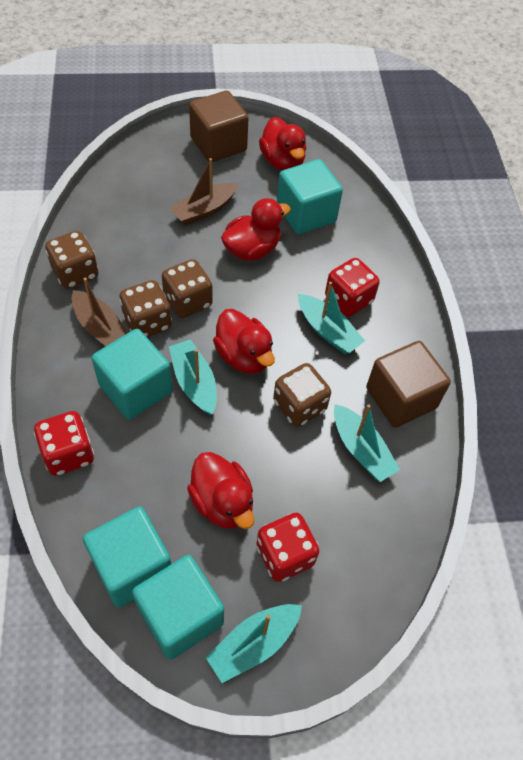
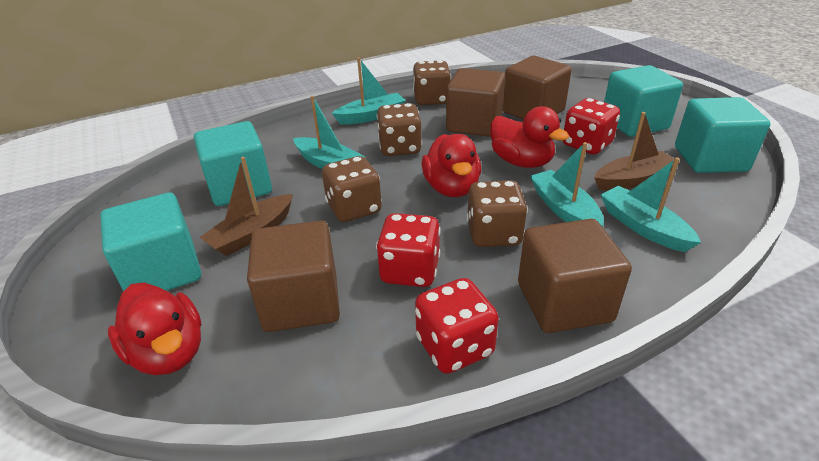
brown cube: [189,90,248,162] [366,341,451,428] = 2 -> [247,220,340,332] [446,68,506,137] [503,56,572,120] [518,219,632,333] = 4
red duck: [187,452,254,529] [213,309,275,374] [221,198,291,261] [259,117,306,171] = 4 -> [108,283,201,375] [421,134,481,197] [490,106,569,168] = 3

